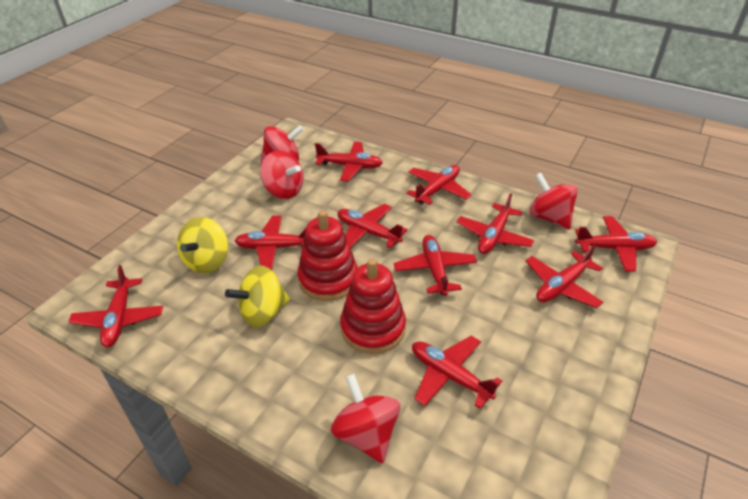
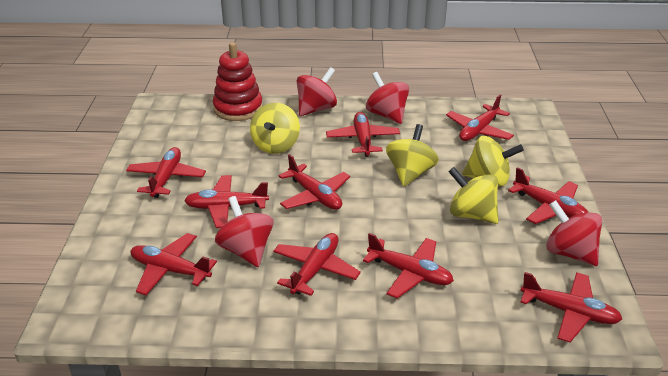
red stacking toy: [297,210,358,301] [340,258,406,354] = 2 -> [213,42,263,121] = 1
yellow spinning top: [177,217,228,273] [225,266,290,327] = 2 -> [250,103,300,154] [386,124,439,186] [448,167,499,224] [462,136,524,186] = 4

